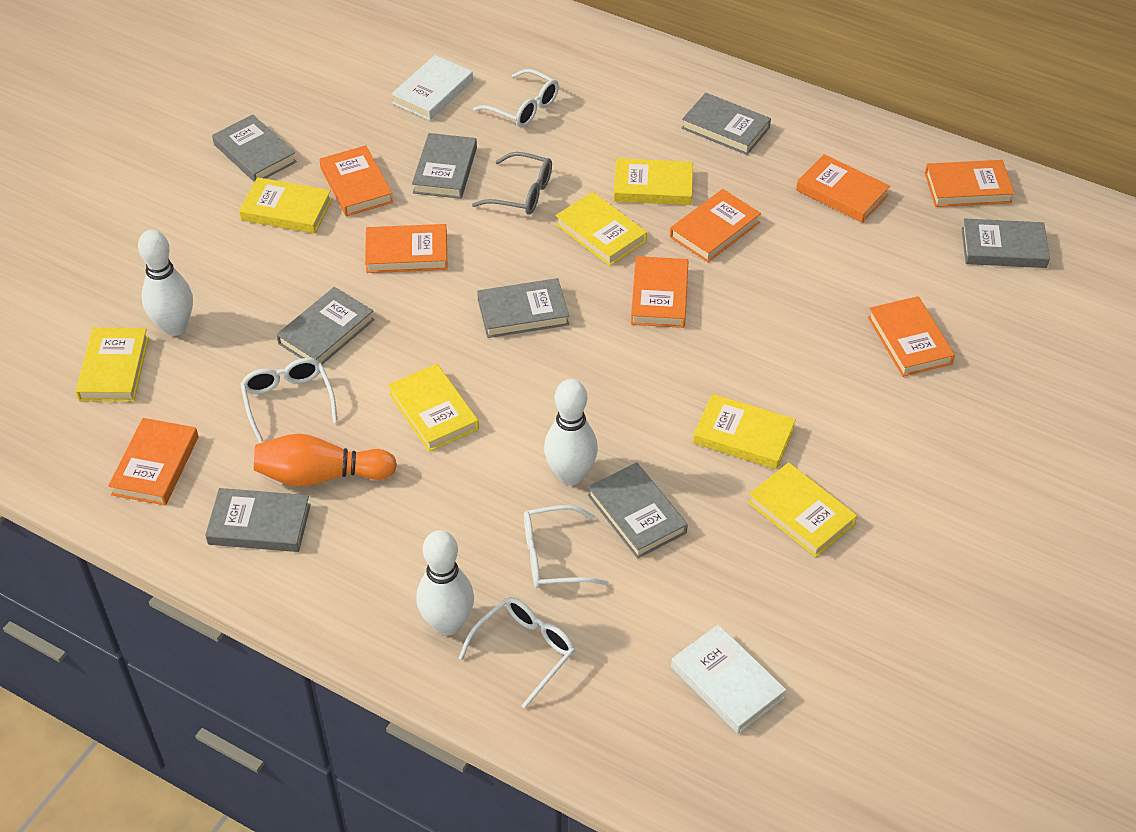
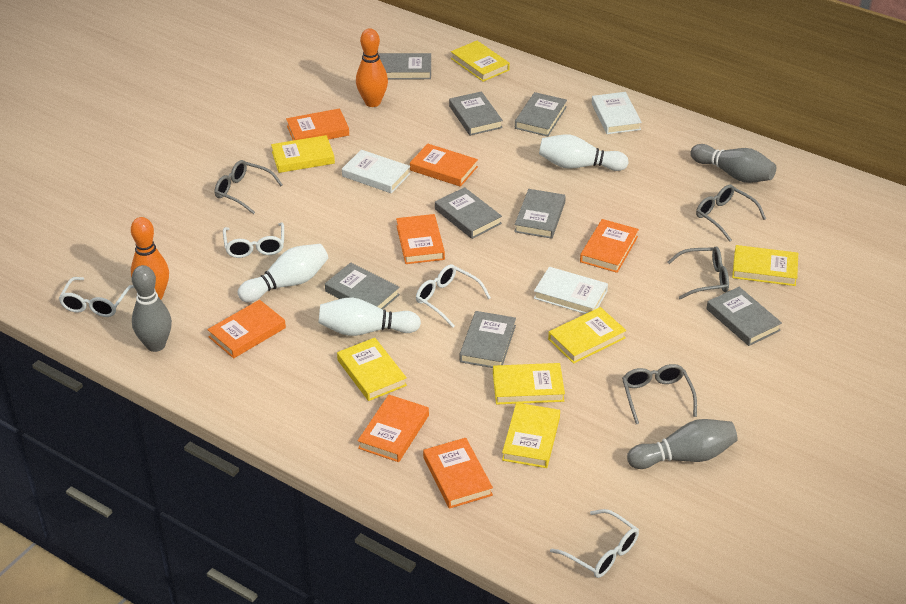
grey bowling pin: none = 0 -> [132,265,172,352] [627,419,737,469] [690,144,776,183] = 3
grey glasses: [472,152,552,215] = 1 -> [215,160,283,214] [622,364,697,424] [668,246,729,299] [696,185,766,242] = 4
orange book: [108,418,199,505] [319,145,393,217] [365,224,448,273] [631,256,688,328] [670,189,761,262] [796,154,890,223] [868,296,955,377] [925,160,1015,207] = 8 -> [207,300,286,358] [286,108,349,141] [358,395,429,462] [396,214,445,264] [410,144,478,187] [423,438,493,509] [580,219,639,273] = 7
orange bowling pin: [254,433,397,487] = 1 -> [131,217,169,299] [356,28,388,107] = 2
white book: [391,55,473,120] [671,624,786,734] = 2 -> [342,150,410,193] [534,267,608,314] [592,92,642,134] = 3

